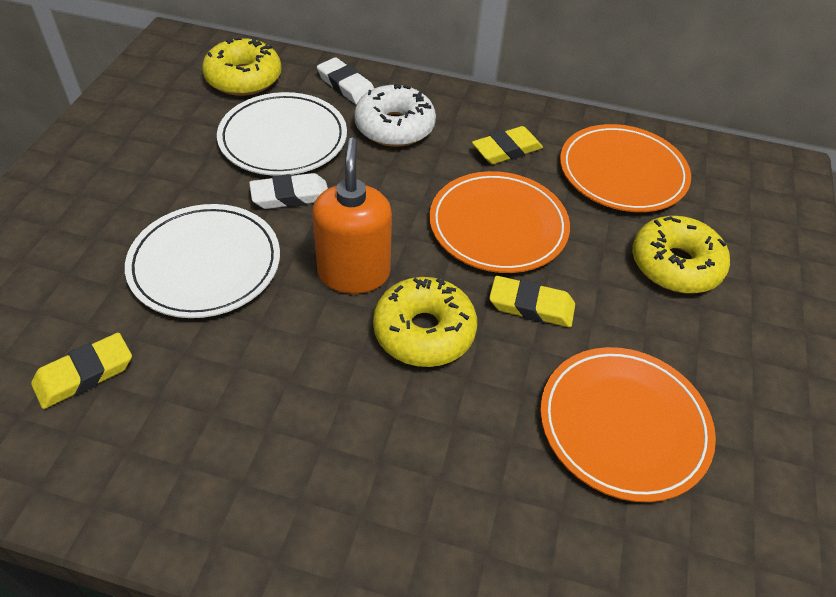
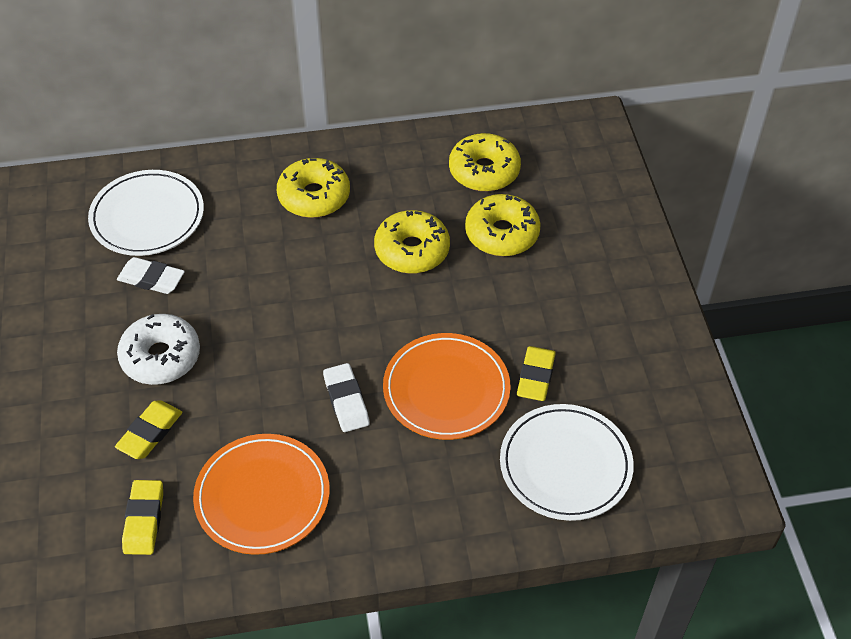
orange plate: [429,171,570,273] [540,347,716,502] [560,124,691,212] = 3 -> [193,434,330,555] [383,333,510,440] = 2
orange soap dispenser: [312,138,392,294] = 1 -> none = 0
yellow donut: [202,38,281,96] [373,277,477,367] [632,216,730,294] = 3 -> [277,158,350,218] [374,210,450,274] [449,133,521,191] [465,194,541,256] = 4

